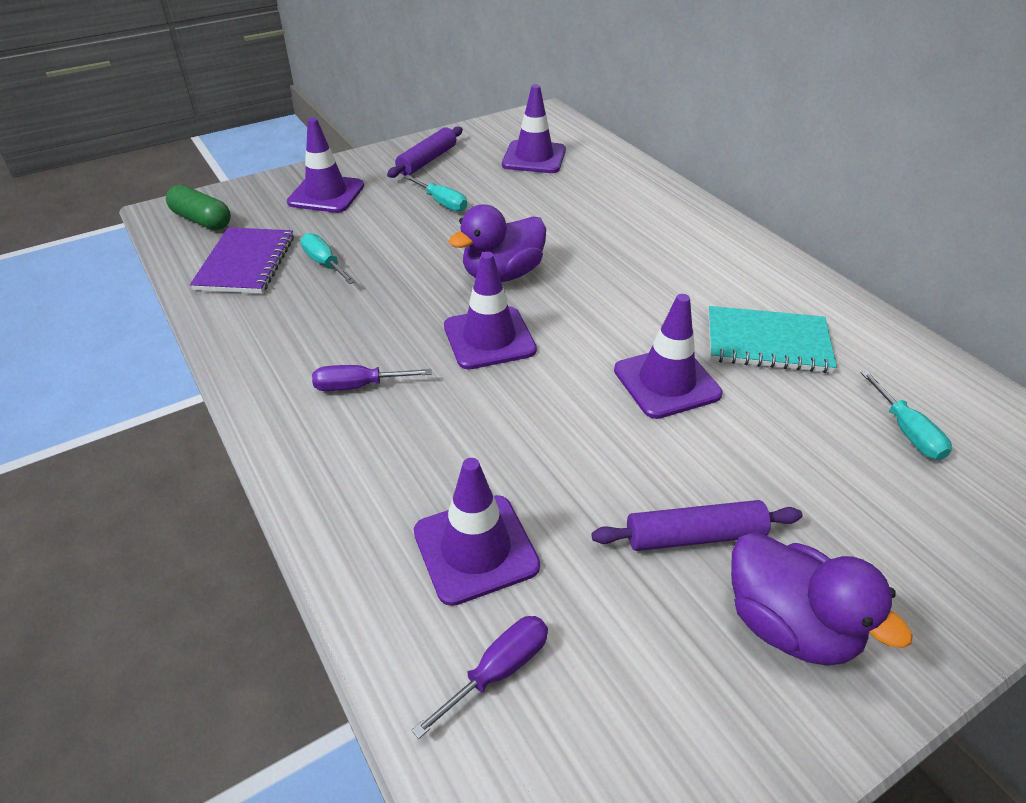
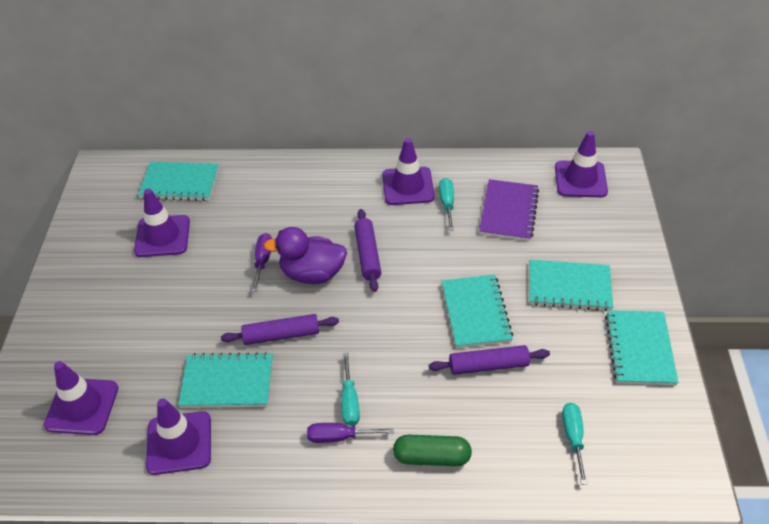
purple duck: [449,204,546,282] [731,532,913,666] = 2 -> [264,227,347,284] = 1
purple rolling pin: [387,127,463,178] [591,500,803,551] = 2 -> [221,314,339,345] [354,209,381,292] [429,345,550,375] = 3
turquoise notebook: [709,306,837,373] = 1 -> [138,162,219,201] [178,352,273,408] [442,275,513,348] [530,260,613,311] [605,310,678,386] = 5

